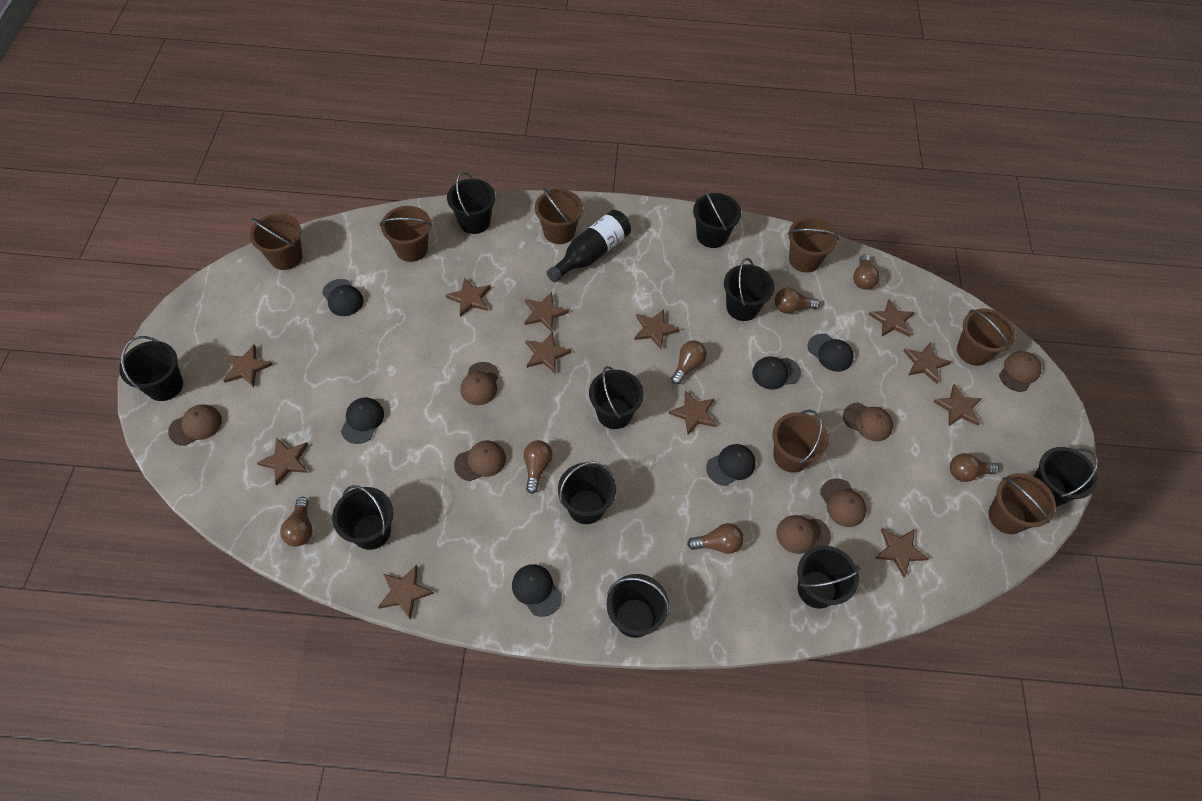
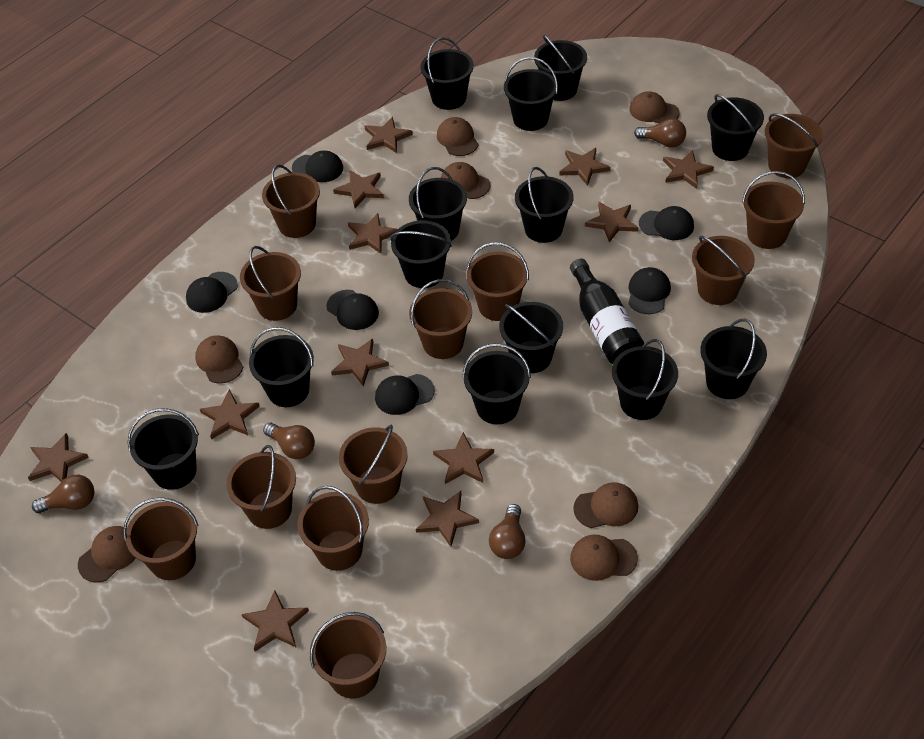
black bucket: [119,336,183,401] [332,485,393,550] [447,172,496,234] [558,461,616,524] [589,366,644,429] [607,574,670,638] [693,189,741,248] [724,258,775,321] [798,546,860,609] [1033,447,1098,507] = 10 -> [128,408,199,490] [249,327,314,407] [390,220,452,288] [409,167,467,241] [421,37,474,110] [462,343,531,424] [499,302,563,373] [504,57,558,131] [515,167,573,243] [534,35,587,101] [612,339,678,420] [700,319,767,399] [707,94,764,161] = 13
brown bucket: [250,213,302,270] [380,206,432,262] [535,187,583,244] [772,410,829,473] [788,217,839,273] [957,308,1016,366] [988,473,1056,534] = 7 -> [123,497,199,580] [226,445,296,529] [240,246,301,321] [262,165,320,238] [297,486,369,571] [310,612,386,698] [339,424,408,504] [409,279,472,359] [466,242,529,321] [692,236,755,305] [742,171,805,249] [765,113,823,178] = 12
brown light bulb: [280,497,313,547] [524,440,553,494] [671,340,707,385] [687,523,744,554] [775,287,820,314] [853,254,880,290] [950,453,999,482] = 7 -> [32,475,94,513] [263,423,315,459] [489,504,526,559] [634,119,686,148] = 4

